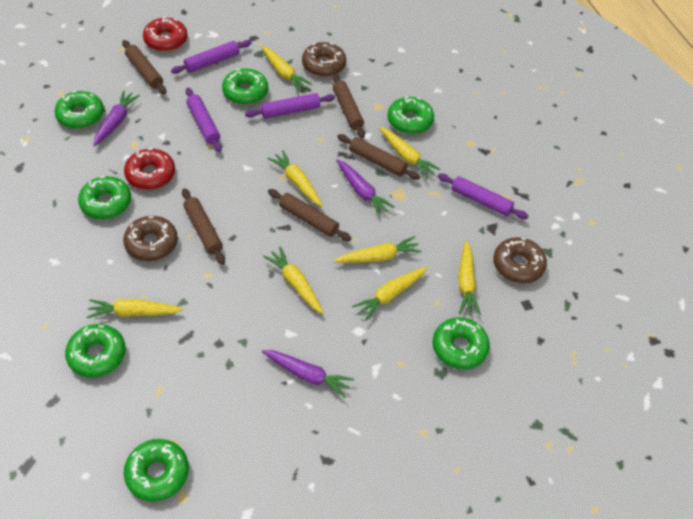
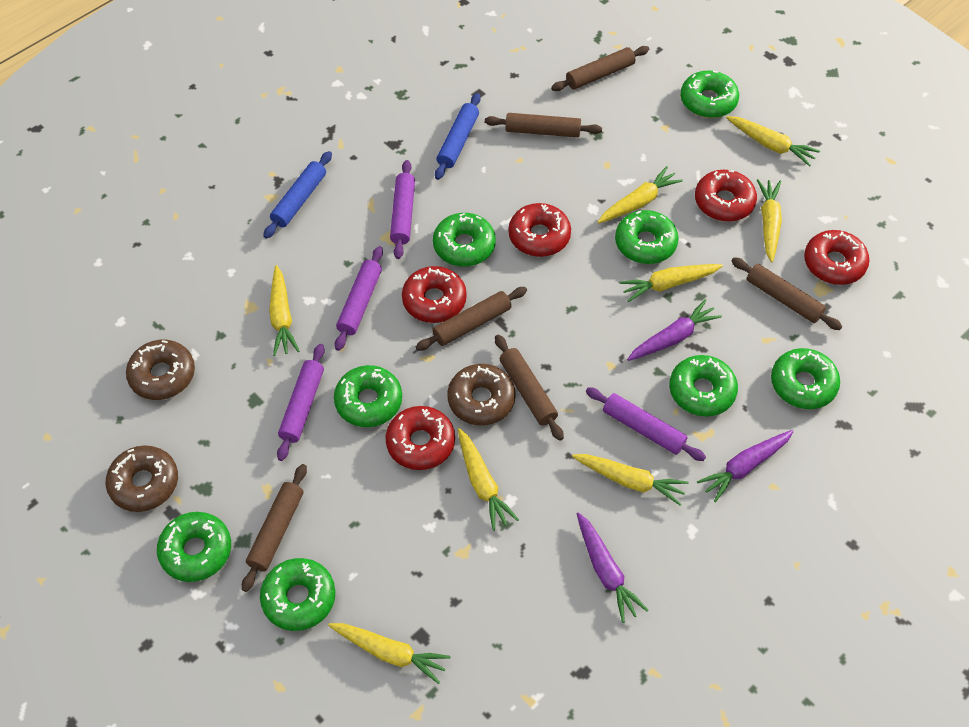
blue rolling pin: none = 0 -> [263,151,332,239] [435,93,481,180] = 2
brown rolling pin: [122,40,166,94] [182,188,225,265] [268,189,351,241] [332,73,365,138] [337,134,420,180] = 5 -> [242,464,307,592] [416,287,527,351] [485,113,602,138] [495,335,564,441] [551,46,649,91] [732,257,842,330] = 6
green donut: [54,91,104,129] [65,324,126,377] [78,176,131,219] [124,439,189,501] [222,68,268,105] [388,96,434,134] [433,317,490,369] = 7 -> [157,512,231,582] [260,558,335,631] [334,365,402,427] [433,213,496,267] [615,210,679,264] [669,355,738,417] [681,70,739,118] [771,348,840,409] = 8
red donut: [124,148,175,190] [143,17,188,52] = 2 -> [385,406,455,470] [402,266,467,323] [508,203,571,257] [695,170,757,222] [804,230,869,285] = 5

